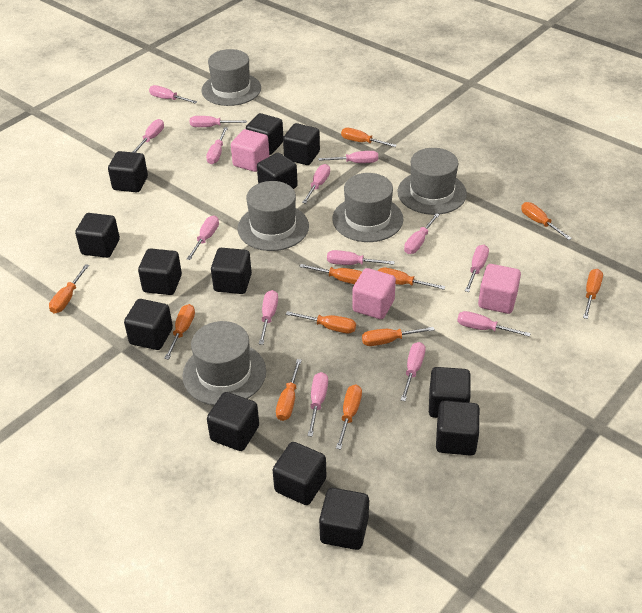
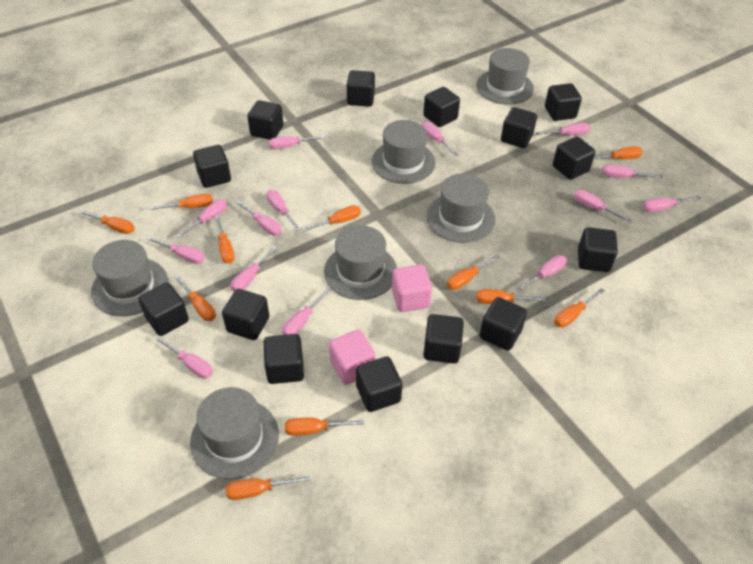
black cube: [75,213,120,258] [108,151,148,192] [124,299,173,350] [138,248,182,295] [207,392,259,451] [211,248,252,294] [246,113,283,155] [257,153,298,189] [273,442,326,505] [283,123,320,165] [319,488,369,550] [429,367,471,418] [436,400,480,456] = 13 -> [138,282,189,336] [193,145,231,188] [222,289,270,340] [247,100,283,140] [264,334,304,384] [347,70,375,107] [356,356,402,412] [423,87,460,127] [423,314,464,364] [480,297,527,351] [501,107,537,148] [545,83,582,121] [553,137,595,180] [578,227,618,272] = 14
grey hat: [182,321,266,405] [201,49,261,106] [237,181,309,251] [332,173,403,242] [397,148,467,215] = 5 -> [91,240,168,316] [190,387,279,479] [324,225,397,300] [372,120,436,184] [427,174,495,243] [476,48,534,105] = 6
pink cube: [231,129,269,172] [352,268,396,319] [478,264,521,314] = 3 -> [329,329,375,385] [392,264,432,312] = 2

